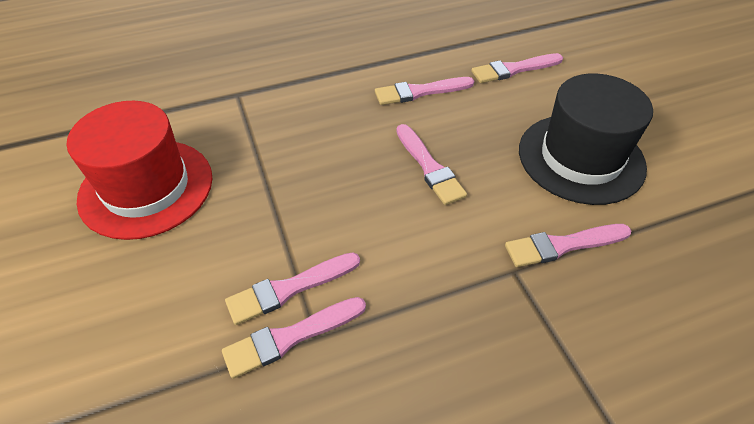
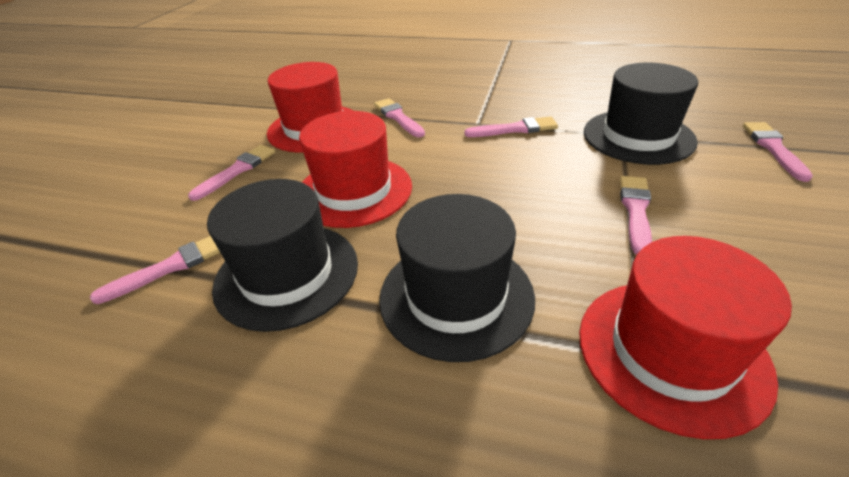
black hat: [519,74,653,205] = 1 -> [207,179,358,332] [379,194,535,362] [584,62,698,165] = 3
red hat: [67,101,212,240] = 1 -> [267,62,354,153] [299,111,412,228] [579,236,792,439] = 3

